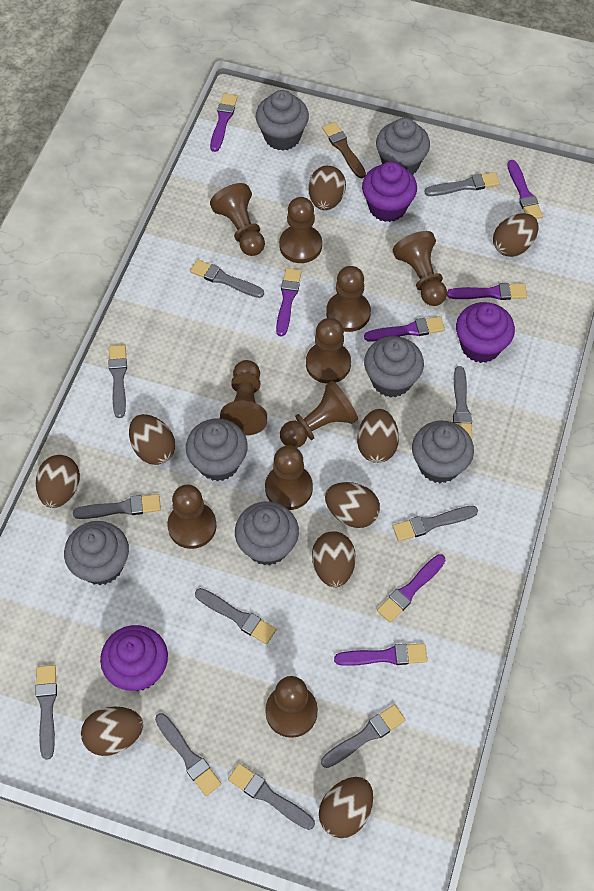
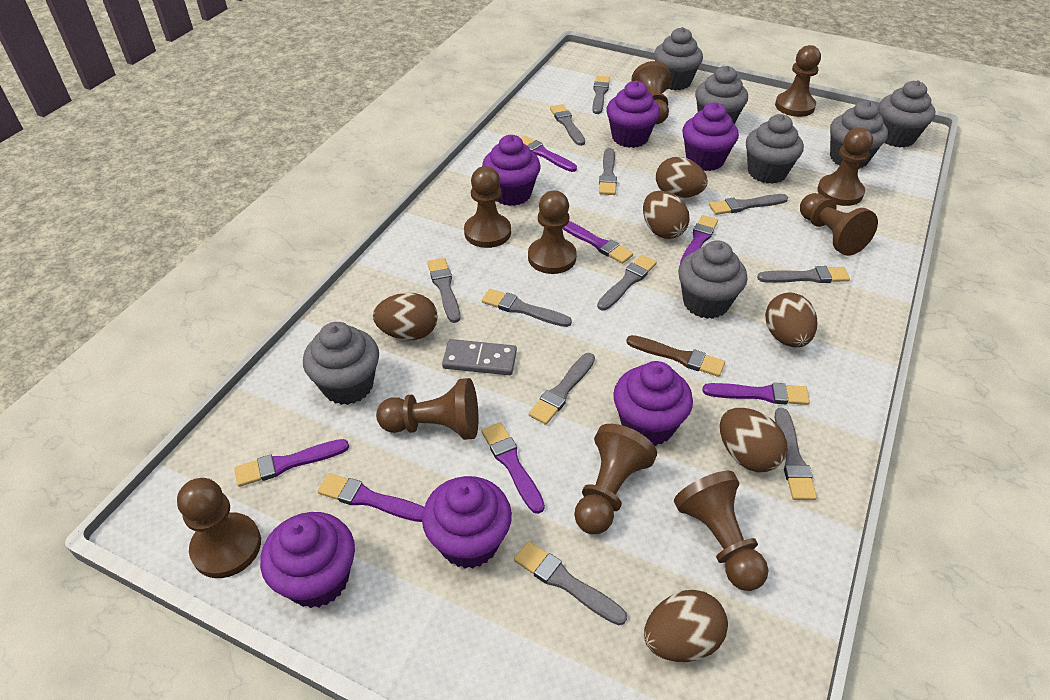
brown egg: [36,455,80,508] [81,707,143,756] [129,414,175,465] [309,166,346,210] [312,531,356,588] [319,777,373,838] [325,482,380,528] [357,409,399,463] [493,213,539,257] = 9 -> [373,293,438,340] [643,191,690,239] [644,590,728,662] [656,157,708,198] [720,408,787,472] [765,292,817,347] = 6
grey domino: none = 0 -> [442,339,517,375] = 1
purple cupcake: [100,625,168,691] [362,161,417,222] [456,302,515,363] = 3 -> [260,512,355,608] [422,476,512,569] [482,135,541,206] [606,81,660,148] [613,361,693,446] [682,102,739,171] = 6

